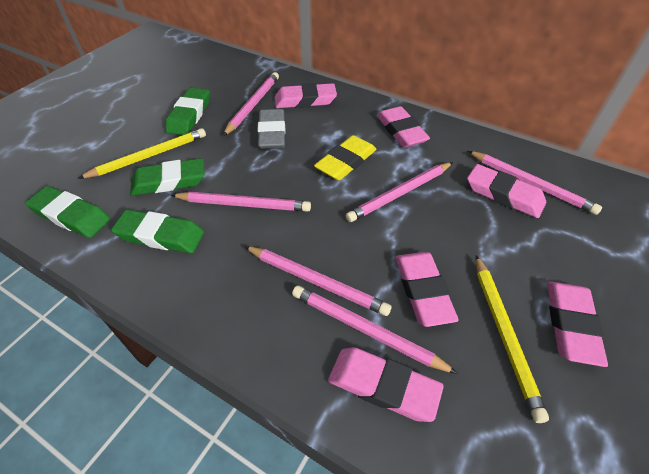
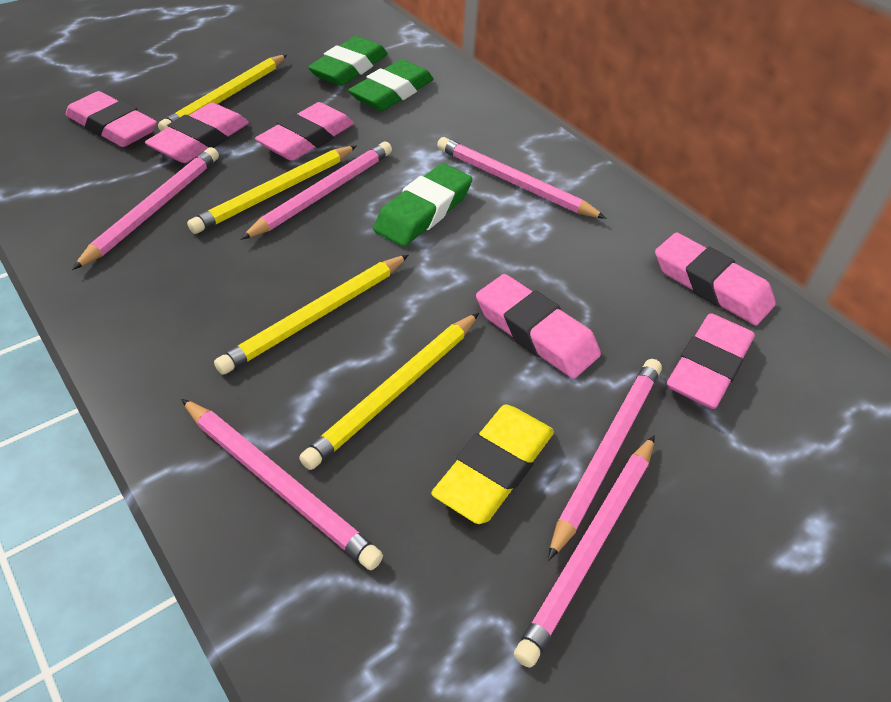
green eraser: [25,186,110,238] [111,209,204,253] [130,158,205,196] [165,88,210,135] = 4 -> [308,36,387,86] [348,59,434,111] [373,163,472,247] = 3
grey eraser: [257,109,286,149] = 1 -> none = 0
yellow pencil: [78,128,206,179] [476,255,549,423] = 2 -> [158,55,287,131] [187,146,357,234] [214,255,408,375] [299,313,479,470] = 4

